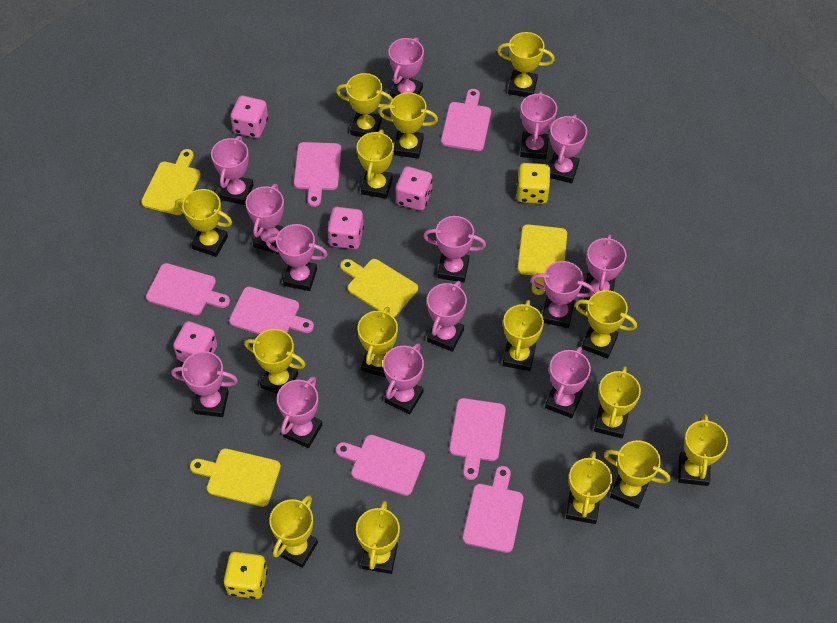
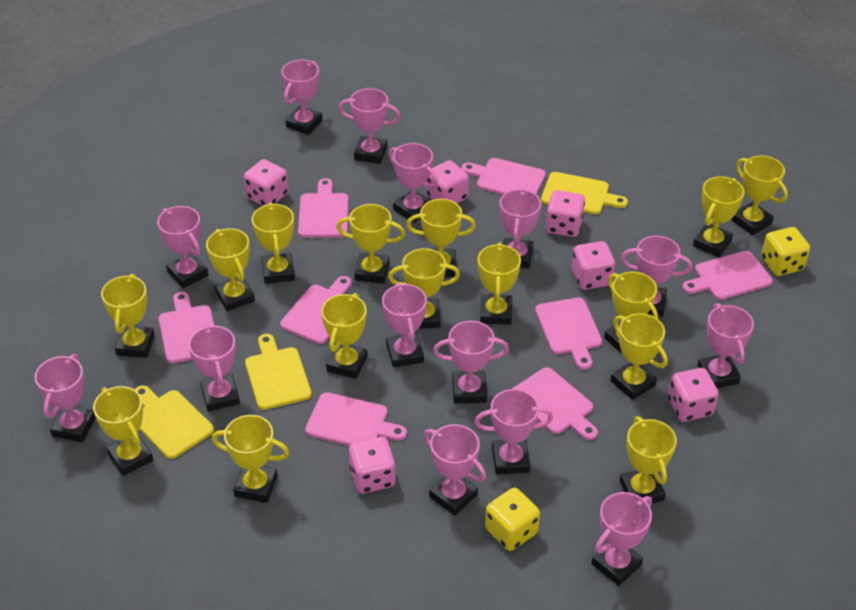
pink cutting board: [146,263,230,315] [229,287,314,334] [294,142,341,207] [336,435,425,496] [441,89,491,151] [449,398,506,480] [463,466,523,553] = 7 -> [159,292,215,363] [280,276,352,344] [298,178,348,238] [305,392,407,446] [461,158,546,195] [512,367,598,440] [535,298,602,370] [682,251,773,300] = 8
pink dice: [173,321,217,362] [230,95,268,138] [327,207,364,249] [396,166,432,211] = 4 -> [244,159,288,206] [349,437,396,493] [426,160,469,203] [546,190,585,237] [572,241,615,290] [668,368,719,422] = 6
yellow cutting board: [141,149,201,215] [190,448,281,507] [340,259,418,317] [518,224,567,295] = 4 -> [134,385,214,459] [245,334,312,410] [541,172,628,214] = 3

